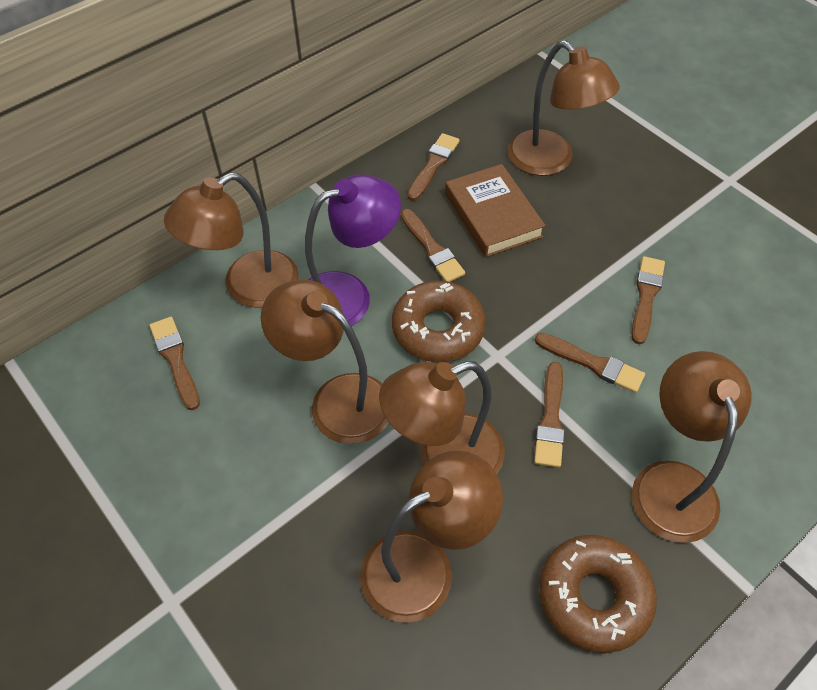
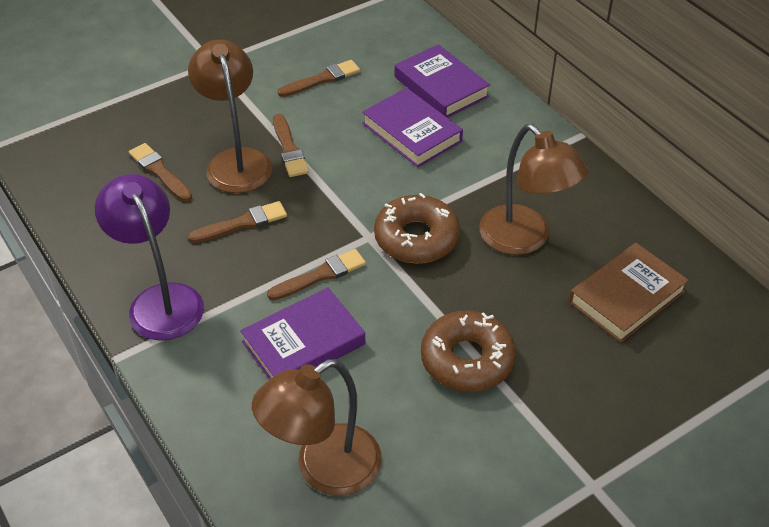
brown brush: [150,317,200,410] [401,209,465,282] [407,133,459,201] [534,362,565,468] [535,333,645,393] [632,256,665,345] = 6 -> [129,143,192,201] [188,201,287,243] [267,249,366,300] [273,114,309,177] [278,60,360,97] = 5
brown lamp: [164,172,299,308] [261,280,389,444] [360,451,503,623] [379,361,505,474] [508,41,620,176] [632,351,752,543] = 6 -> [188,39,273,193] [252,359,382,496] [479,124,588,255] = 3
purple book: none = 0 -> [240,287,365,380] [362,88,463,167] [395,44,490,118] = 3

